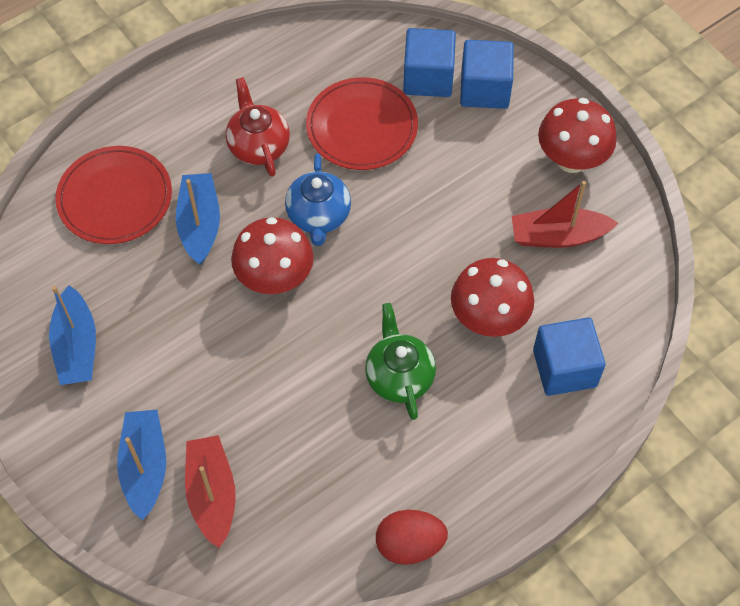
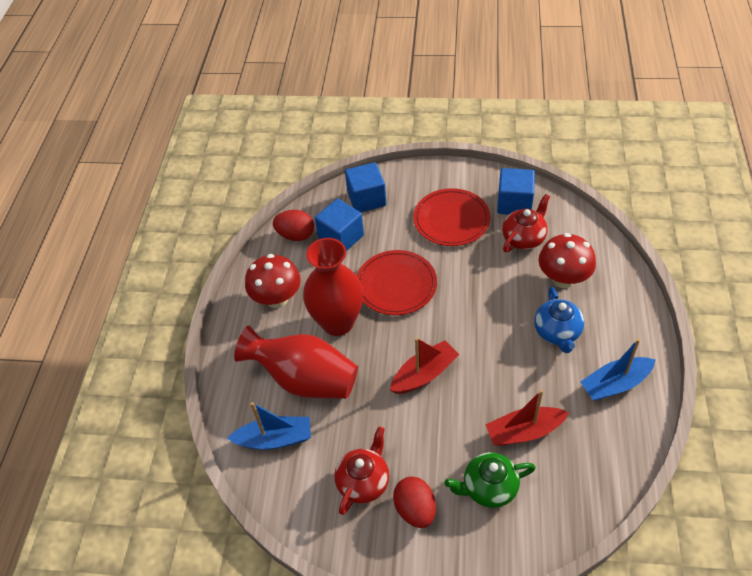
blue boat: [49,285,96,385] [117,410,166,520] [176,173,220,265] = 3 -> [227,402,311,450] [580,339,655,401] = 2
red egg: [376,510,448,565] = 1 -> [273,210,314,241] [393,477,436,528] = 2
red mushroom: [231,217,314,294] [451,258,534,337] [538,98,617,173] = 3 -> [245,254,301,308] [538,233,596,288] = 2
red teapot: [226,77,290,177] = 1 -> [334,426,389,515] [502,194,550,252] = 2
red vase: none = 0 -> [234,326,358,399] [303,238,363,336] = 2

